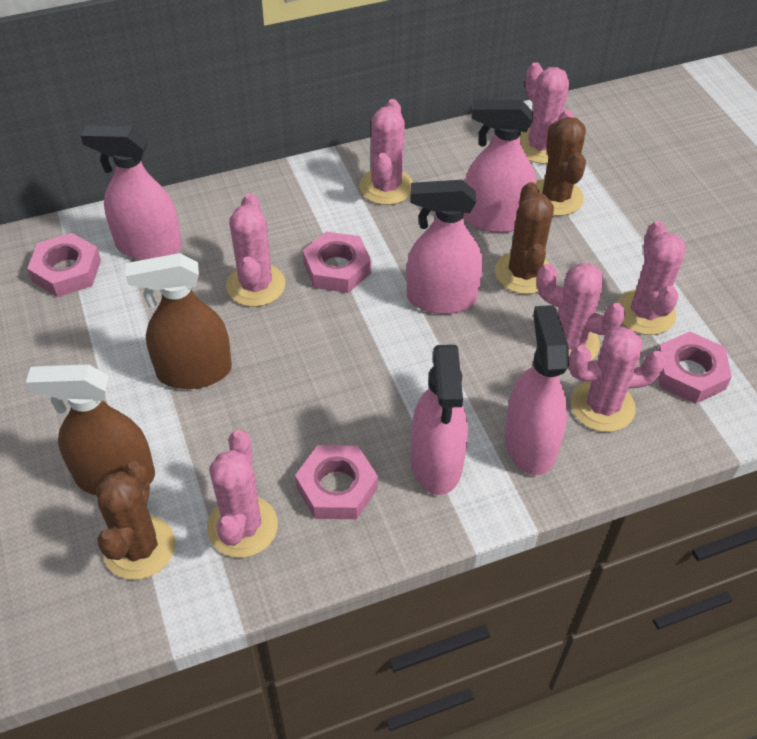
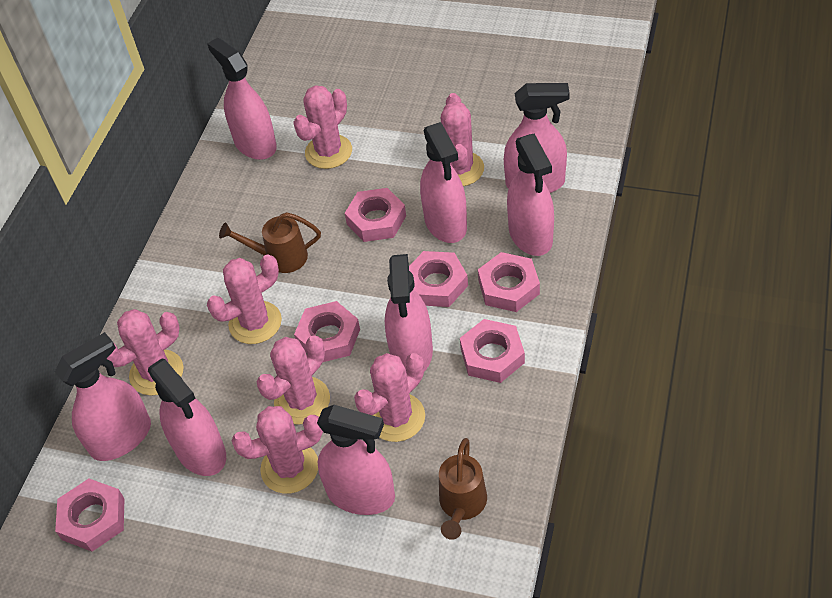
brown cactus: [96,461,175,580] [495,182,554,294] [536,117,586,216] = 3 -> none = 0
brown spray bottle: [26,364,155,495] [126,253,232,389] = 2 -> none = 0
brown watering can: none = 0 -> [219,212,321,273] [439,438,487,540] = 2
pink nut: [27,233,101,297] [295,445,378,519] [303,232,371,293] [658,332,732,404] = 4 -> [55,479,124,552] [294,301,360,362] [345,188,406,242] [409,251,468,307] [460,319,525,383] [478,252,540,312] = 6
pink spray bottle: [81,126,182,260] [406,180,483,314] [411,345,468,495] [463,100,536,233] [505,305,569,475] = 5 -> [55,332,151,461] [148,358,226,476] [207,37,277,160] [317,405,395,515] [385,254,433,372] [420,122,467,243] [504,83,570,193] [507,134,554,256] = 8

